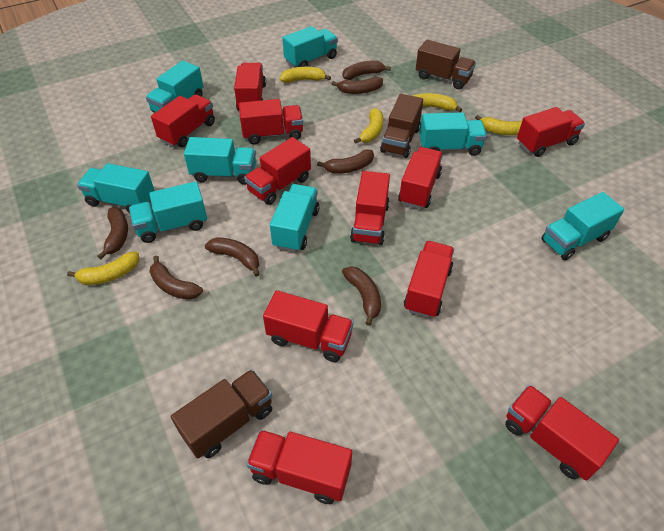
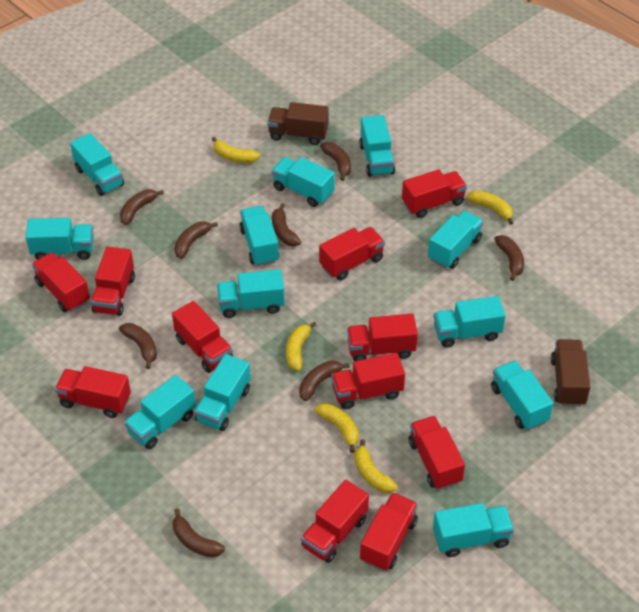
brown banana: [97,207,128,259] [149,256,203,300] [205,237,260,277] [317,149,374,174] [332,77,383,94] [342,266,381,326] [343,60,391,80] = 7 -> [119,323,157,369] [120,189,164,225] [173,508,225,557] [174,221,218,259] [272,203,301,247] [299,360,350,401] [320,142,351,181] [494,235,524,281] = 8
brown truck: [171,369,272,459] [380,94,423,158] [416,40,476,90] = 3 -> [268,102,329,145] [551,339,590,406] = 2
turquoise truck: [77,163,155,213] [129,181,207,243] [146,61,204,112] [184,137,256,185] [270,184,319,252] [282,26,338,68] [419,112,487,156] [541,192,624,260] = 8 -> [26,218,94,260] [70,133,124,196] [124,375,196,449] [194,354,251,431] [217,269,285,318] [239,206,279,266] [272,157,335,207] [359,115,395,177] [428,211,484,269] [433,503,514,557] [434,296,506,348] [491,360,554,430] = 12

